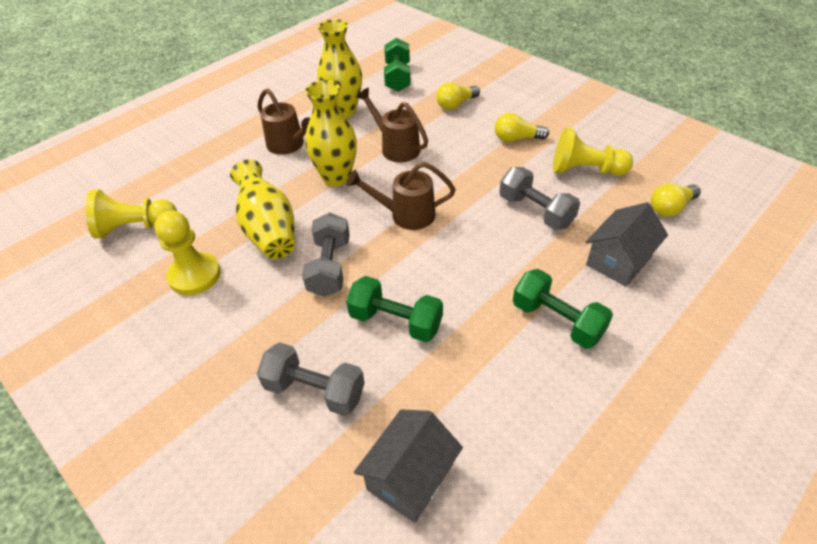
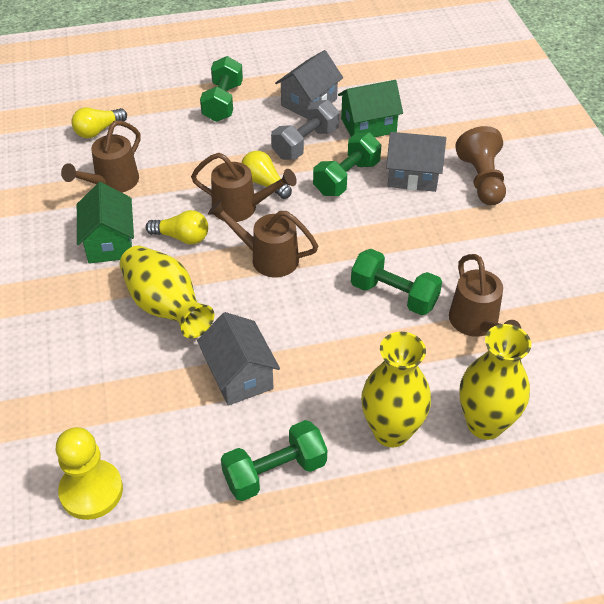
brown pawn: none = 0 -> [455,126,506,205] = 1
brown watering can: [258,89,310,155] [346,162,456,230] [356,88,428,162] = 3 -> [61,120,141,193] [191,153,297,222] [208,200,318,277] [449,254,521,337] = 4
green dumbbell: [346,276,443,342] [384,38,411,92] [513,269,613,349] = 3 -> [200,56,243,122] [221,420,327,501] [313,133,381,196] [351,249,442,315] = 4
green house: none = 0 -> [77,182,134,264] [338,80,403,137] = 2
grey dumbbell: [257,342,365,416] [302,213,350,297] [499,167,580,230] = 3 -> [271,100,339,160] = 1
grey house: [354,409,463,523] [586,202,668,287] = 2 -> [197,312,280,406] [275,50,343,119] [386,132,446,192] = 3
yellow pawn: [85,190,177,238] [154,210,221,295] [553,127,633,176] = 3 -> [56,427,123,520] = 1

